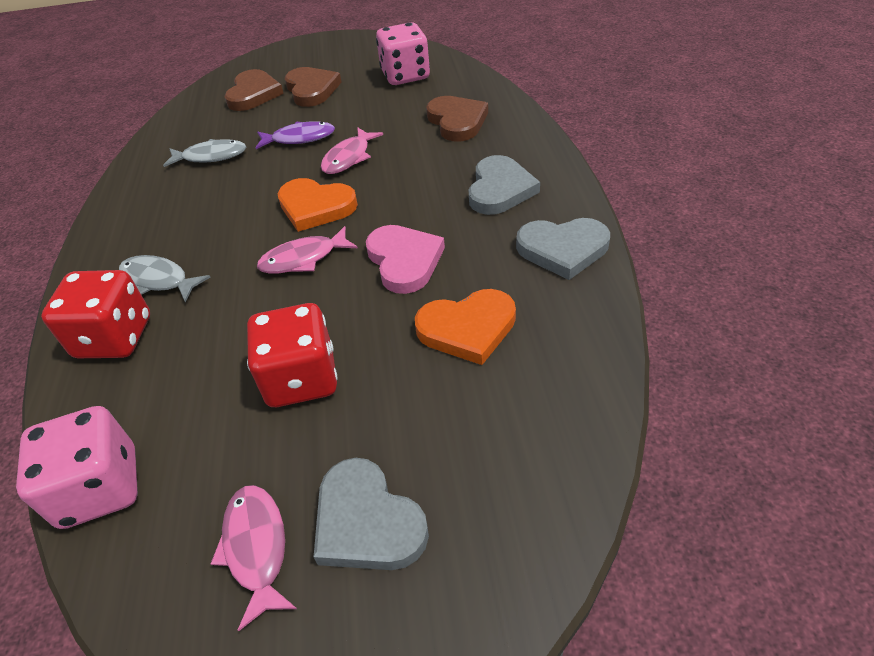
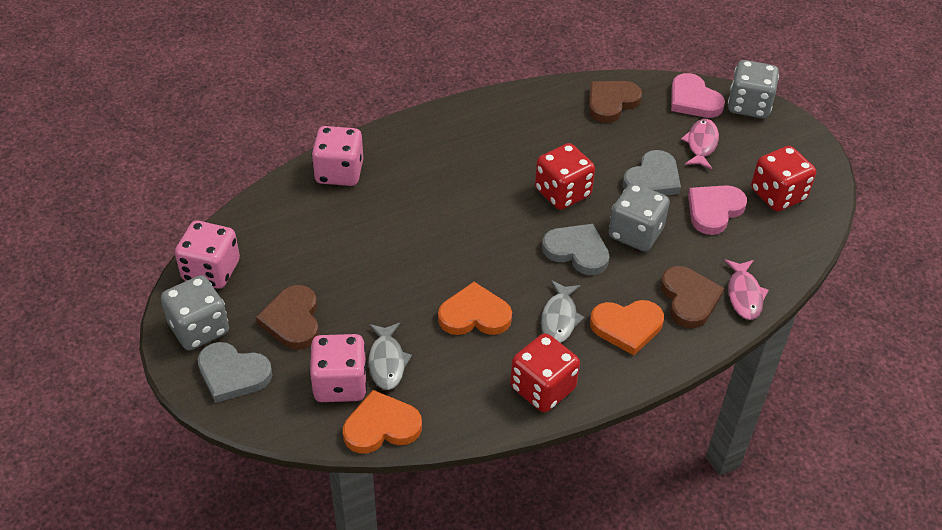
grey dice: none = 0 -> [161,275,229,350] [608,183,670,251] [728,60,779,118] = 3
orange heart: [278,178,358,232] [415,289,516,365] = 2 -> [343,390,422,454] [438,282,512,335] [590,300,664,355] = 3
pink dice: [16,406,138,529] [376,22,430,85] = 2 -> [175,221,240,289] [309,334,367,402] [312,126,363,186] = 3
pink fish: [210,485,297,631] [257,226,358,274] [321,127,383,174] = 3 -> [681,119,719,170] [724,259,769,320] = 2
pink heart: [366,225,445,294] = 1 -> [671,73,725,118] [688,185,747,235] = 2
purple fish: [256,121,335,149] = 1 -> none = 0
red dice: [41,270,150,358] [247,303,338,407] = 2 -> [510,333,580,412] [535,143,595,210] [751,146,816,211] = 3

